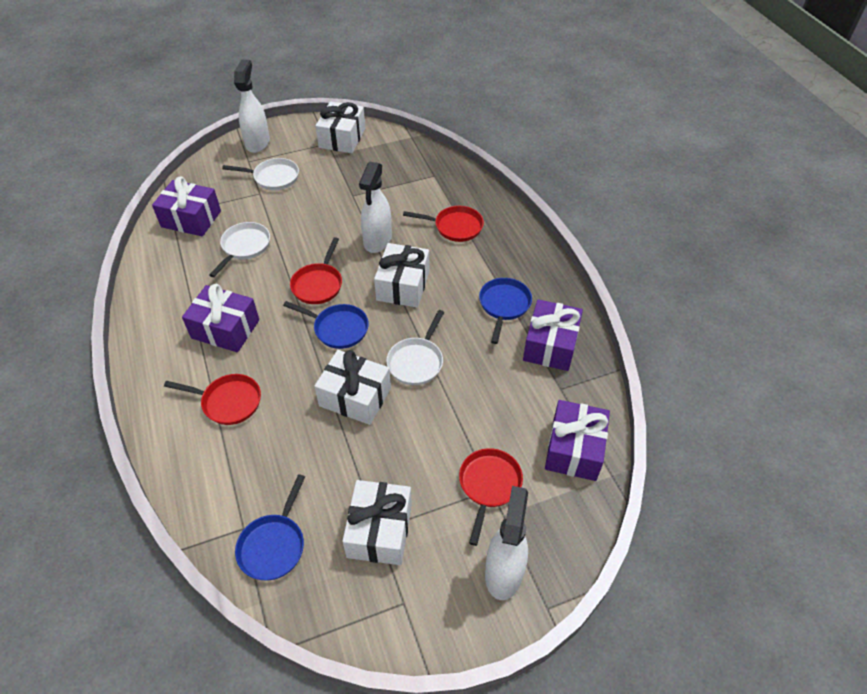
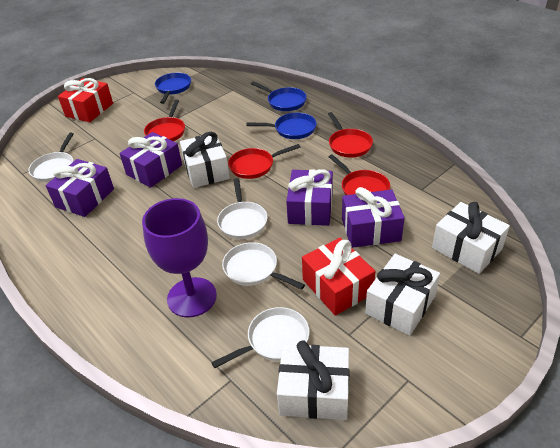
purple goblet: none = 0 -> [142,198,217,317] = 1
red gift: none = 0 -> [58,78,113,122] [302,238,375,316] = 2
white pan: [209,222,270,277] [222,158,299,190] [386,310,444,385] = 3 -> [28,133,74,182] [211,307,310,368] [217,178,268,239] [222,242,305,290] = 4
white spray bottle: [234,60,270,153] [359,161,392,253] [485,486,528,600] = 3 -> none = 0

